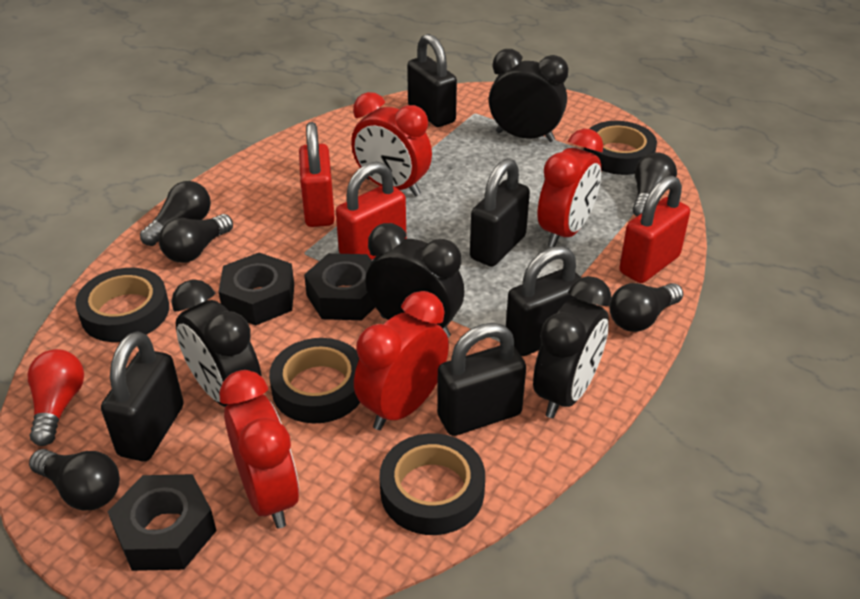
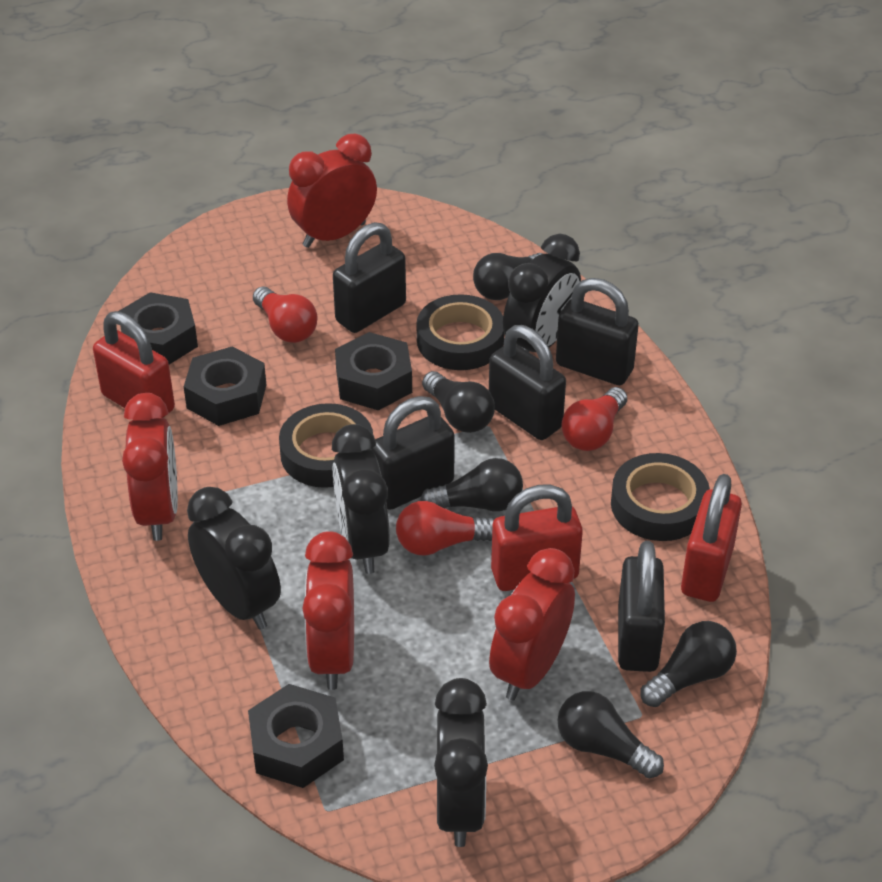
black nut: [108,474,217,571] [219,253,294,326] [304,253,375,320] = 3 -> [119,292,198,364] [184,346,266,426] [248,684,344,788] [335,332,412,410] = 4
black tape: [75,268,169,342] [269,338,360,424] [379,433,485,535] [584,121,657,175] = 4 -> [279,403,373,488] [417,294,504,370] [611,453,710,541] = 3
red light bulb: [28,349,84,446] = 1 -> [253,286,318,343] [396,501,494,556] [561,387,627,451] = 3

